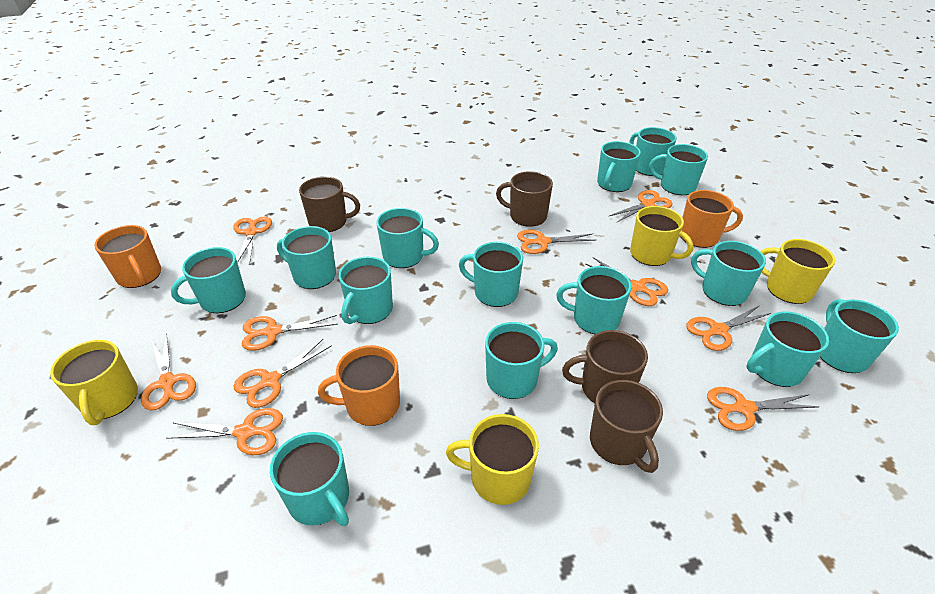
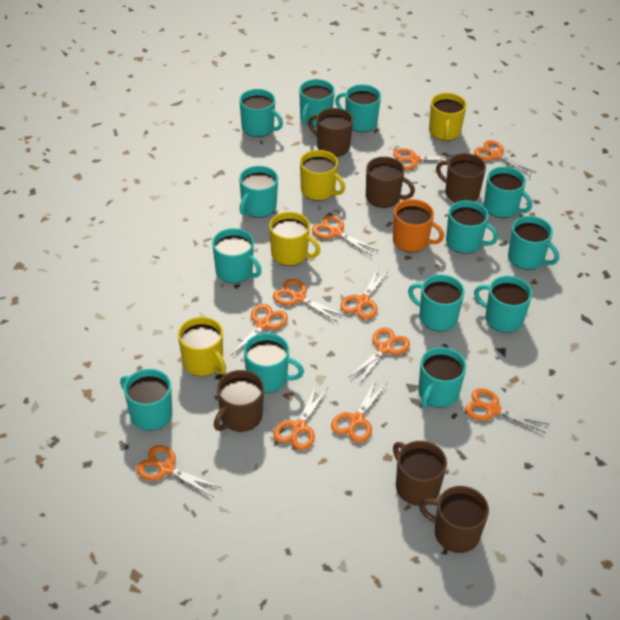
brown mug: [299,177,360,232] [496,171,553,227] [562,330,648,403] [590,380,663,473] = 4 -> [214,370,264,432] [308,108,353,157] [366,157,415,208] [393,441,447,506] [419,486,489,553] [436,153,486,203] = 6
orange mug: [94,225,161,288] [318,345,400,426] [680,190,743,248] = 3 -> [393,199,444,253] = 1
orange scissors: [141,333,196,411] [167,408,283,455] [234,217,272,264] [234,339,332,408] [242,315,338,351] [517,230,597,254] [585,257,668,306] [609,190,673,222] [686,305,771,351] [707,387,819,431] = 10 -> [136,445,221,497] [230,304,288,361] [273,279,345,323] [273,384,328,450] [312,215,379,256] [331,379,387,443] [341,266,389,320] [349,327,410,384] [393,148,454,170] [465,388,550,433] [474,140,537,177] = 11
turquoise mug: [171,247,246,313] [270,432,349,526] [277,226,336,289] [339,256,393,324] [376,208,439,268] [459,242,523,307] [485,322,558,399] [556,266,632,334] [597,141,641,192] [630,127,677,176] [649,144,708,195] [691,241,766,306] [747,311,829,387] [820,299,899,373] = 14 -> [120,369,172,431] [212,228,262,283] [239,89,283,137] [239,166,278,218] [244,333,304,393] [299,79,335,127] [335,85,381,132] [408,275,465,332] [418,347,466,408] [446,200,498,254] [474,276,532,333] [484,167,532,218] [508,216,559,270] = 13

